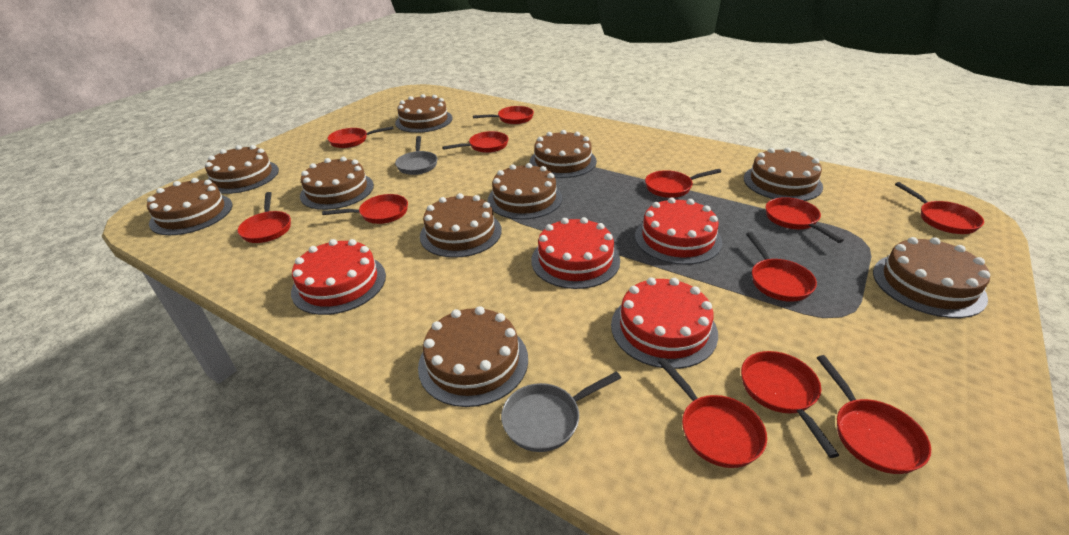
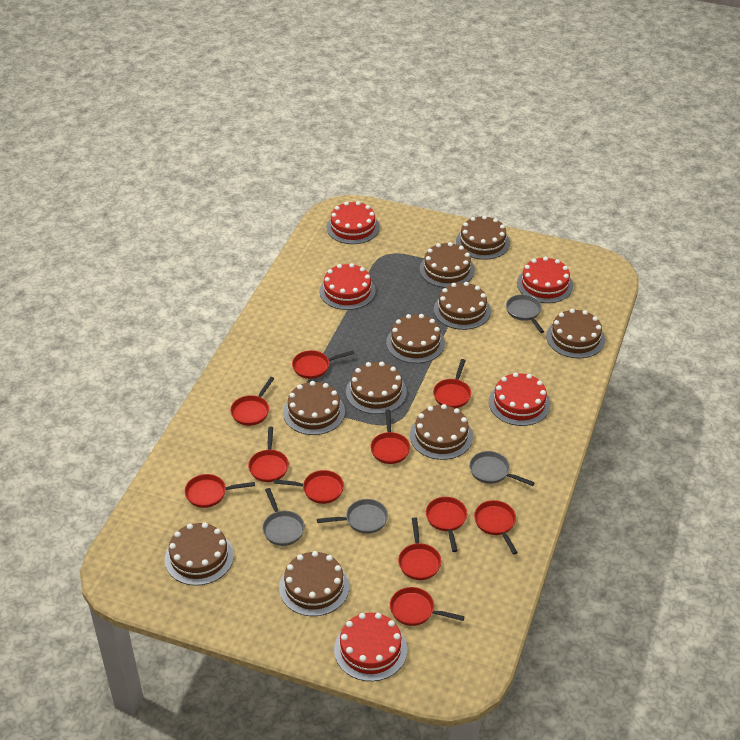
grey pan: [395,136,437,175] [501,371,621,452] = 2 -> [262,488,305,546] [317,499,388,534] [469,451,535,486] [506,294,544,333] = 4
red cake: [291,239,386,315] [531,217,620,289] [611,277,718,369] [635,197,722,265] = 4 -> [319,263,376,310] [326,201,380,244] [334,613,407,681] [489,372,551,426] [517,257,573,303] = 5
red pan: [237,192,291,243] [322,194,408,224] [328,126,394,148] [443,131,509,153] [473,106,534,124] [645,169,721,198] [658,358,767,468] [741,351,839,458] [746,232,817,302] [766,197,844,243] [817,355,931,474] [895,182,984,234] = 12 -> [184,474,255,508] [230,377,274,426] [248,427,289,482] [274,470,344,504] [292,350,355,379] [370,410,410,464] [390,587,465,626] [398,517,441,580] [426,497,467,552] [433,359,471,408] [474,500,518,554] = 11

